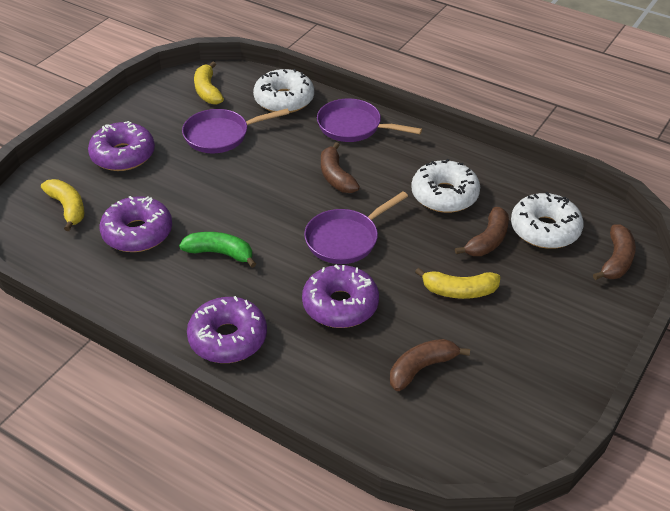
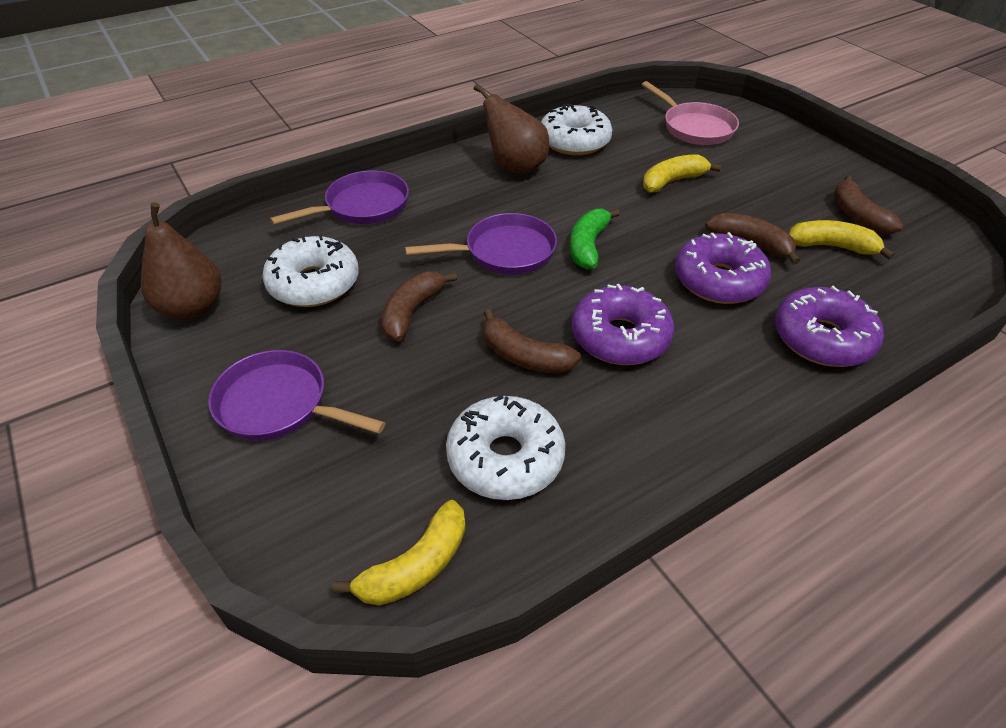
brown pear: none = 0 -> [141,202,222,320] [474,84,549,175] = 2
pink pan: none = 0 -> [642,81,739,145] = 1
purple donut: [88,121,155,171] [100,196,172,252] [187,296,267,363] [302,265,379,328] = 4 -> [572,284,674,365] [675,232,771,304] [775,286,884,367] = 3

